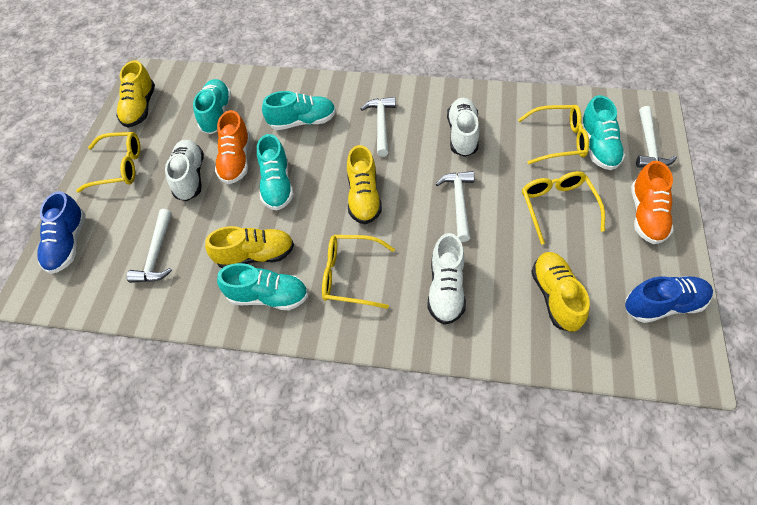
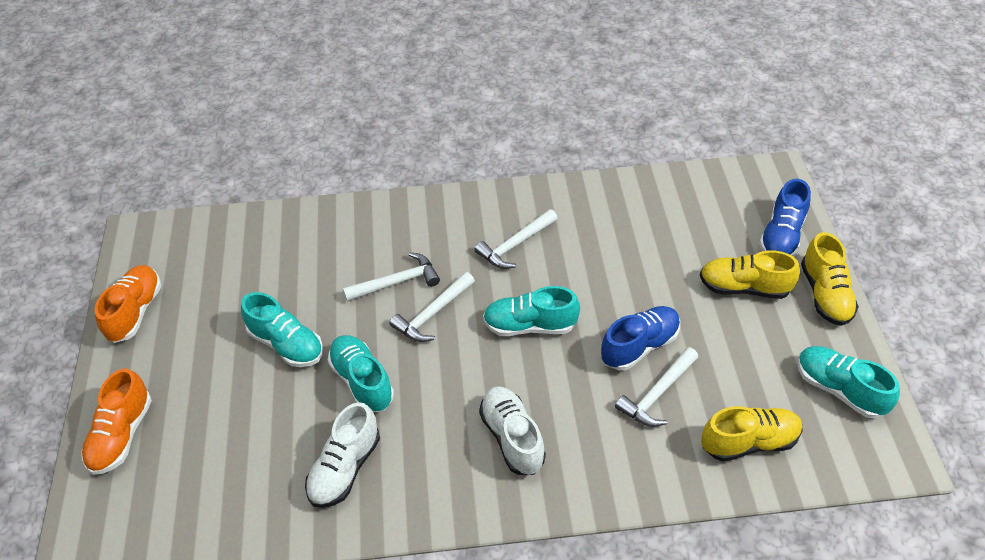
turquoise shoe: [193,79,231,134] [217,263,308,310] [257,134,294,210] [262,91,336,130] [581,95,625,170] = 5 -> [241,292,323,367] [328,335,394,412] [483,286,580,336] [797,346,900,418] = 4
white shoe: [165,140,204,201] [427,233,466,325] [447,98,479,157] = 3 -> [305,402,380,508] [479,386,546,475] = 2
yellow glasses: [76,132,140,193] [322,235,395,309] [518,105,589,164] [522,171,605,245] = 4 -> none = 0
yellow shoe: [116,60,155,128] [205,226,294,268] [347,145,382,224] [531,252,590,332] = 4 -> [700,250,800,299] [701,406,802,462] [801,232,859,326] = 3

